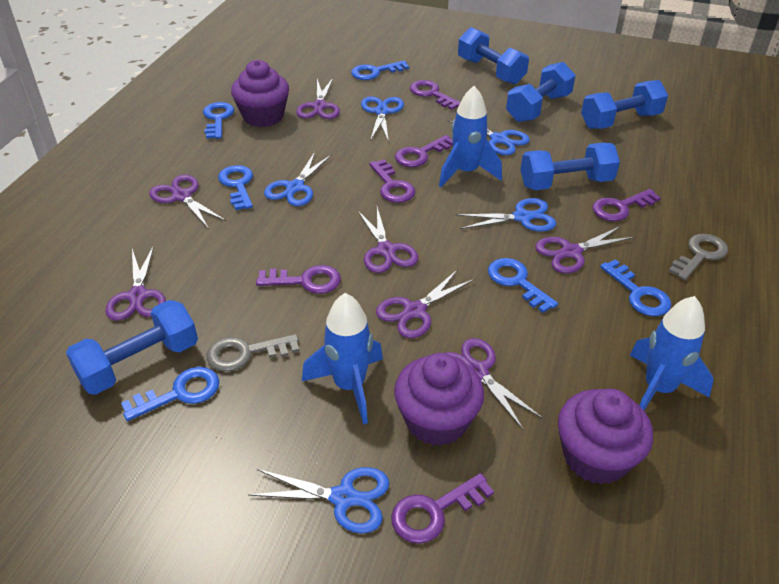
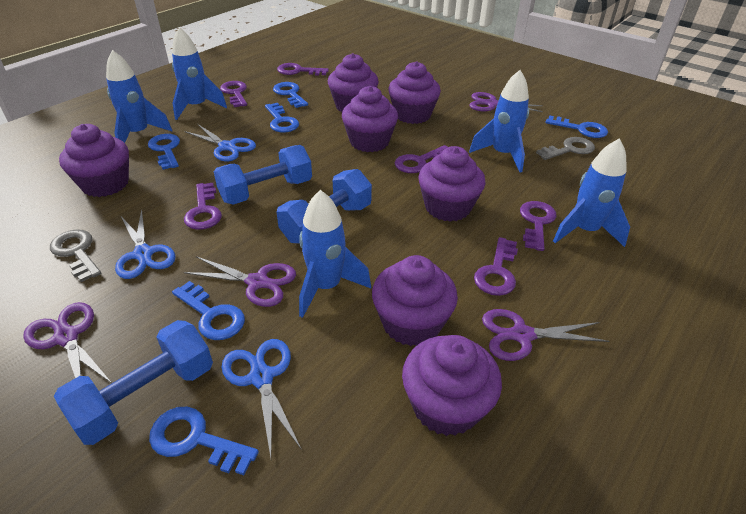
blue dumbbell: [66,300,198,395] [458,27,529,85] [506,62,576,122] [521,143,620,190] [581,80,668,129] = 5 -> [54,320,213,445] [214,145,312,205] [277,169,372,244] = 3
blue rocket: [302,293,383,424] [439,86,502,187] [630,296,714,410] = 3 -> [106,50,172,143] [172,27,227,120] [299,190,371,318] [469,70,529,172] [553,138,630,247] = 5
blue scissors: [248,467,390,534] [264,152,332,206] [361,96,404,142] [448,120,530,155] [456,198,556,232] = 5 -> [115,209,176,279] [184,124,256,161] [222,339,302,457] = 3
purple cupcake: [231,60,289,127] [394,353,484,446] [558,389,653,485] = 3 -> [59,124,129,197] [328,53,379,112] [342,86,398,152] [372,255,458,346] [388,61,441,124] [402,335,502,436] [418,146,486,222] = 7
purple scissors: [106,245,166,321] [149,175,227,229] [296,78,340,119] [357,207,418,273] [376,269,475,338] [446,338,544,431] [535,226,635,273] = 7 -> [23,302,112,383] [184,256,296,307] [469,92,543,112] [482,309,609,361] = 4

